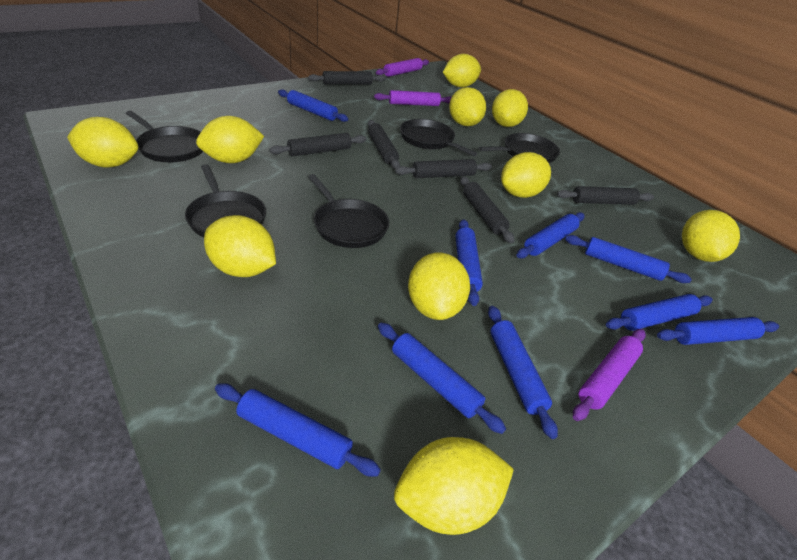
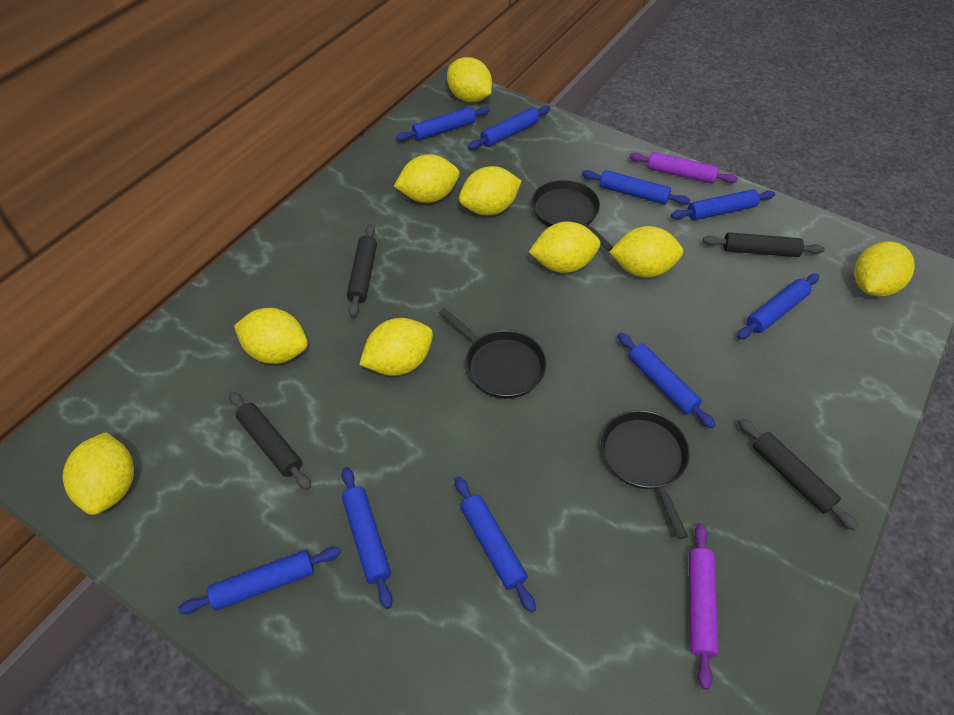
black pan: [126,111,203,162] [185,164,266,237] [308,174,389,248] [400,119,478,156] [479,133,560,163] = 5 -> [439,308,547,399] [531,180,613,251] [601,410,690,539] = 3
black rolling pin: [269,133,366,156] [308,71,386,85] [368,120,400,169] [395,159,492,178] [460,176,514,243] [557,186,654,205] = 6 -> [229,392,311,490] [347,225,377,317] [703,232,825,257] [738,418,859,531] = 4
purple rolling pin: [374,90,452,106] [376,58,429,77] [573,329,646,421] = 3 -> [629,152,738,184] [689,523,719,689] = 2
yellow lemon: [67,117,138,168] [196,116,264,163] [204,215,276,277] [394,437,514,535] [408,252,470,320] [443,54,481,87] [449,87,486,126] [492,89,528,127] [501,152,551,198] [682,210,740,262] = 10 -> [63,432,134,515] [234,308,308,364] [359,318,433,376] [394,154,459,203] [447,57,492,102] [459,166,521,215] [529,222,601,273] [609,226,683,278] [854,241,915,297] = 9

